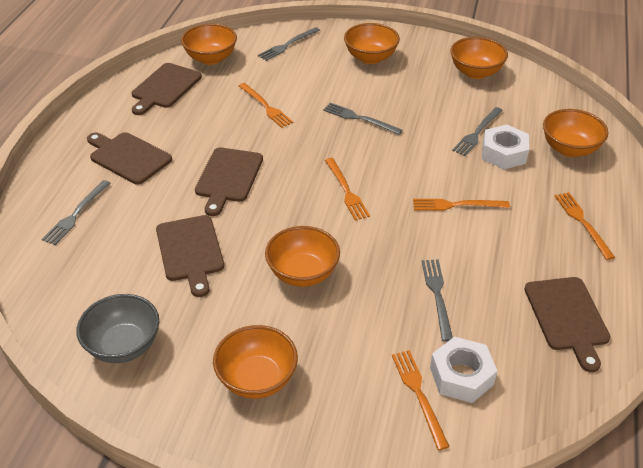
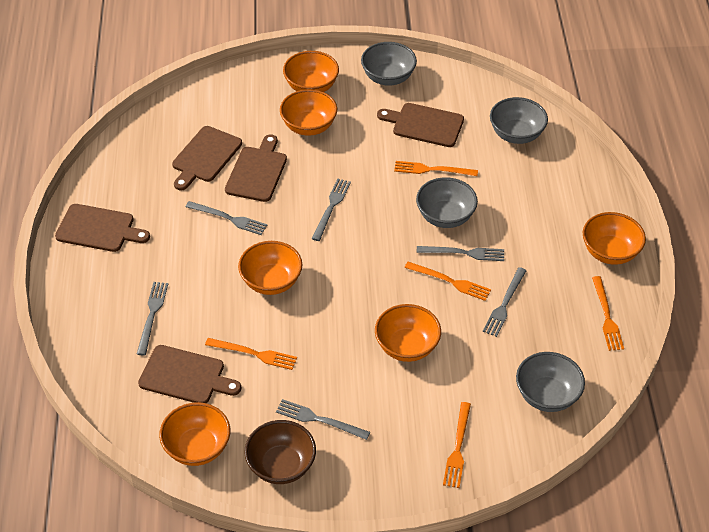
brown bowl: none = 0 -> [244,420,316,484] = 1
grey bowl: [77,294,159,363] = 1 -> [361,42,417,86] [416,177,478,228] [490,97,548,144] [516,352,585,412] = 4
grey fork: [42,180,110,245] [258,27,320,61] [323,103,403,135] [422,259,453,342] [452,107,503,156] = 5 -> [137,282,168,356] [186,201,267,235] [276,399,370,440] [312,179,351,241] [417,246,504,261] [483,267,527,337] = 6
white nut: [430,337,497,403] [482,125,529,169] = 2 -> none = 0

